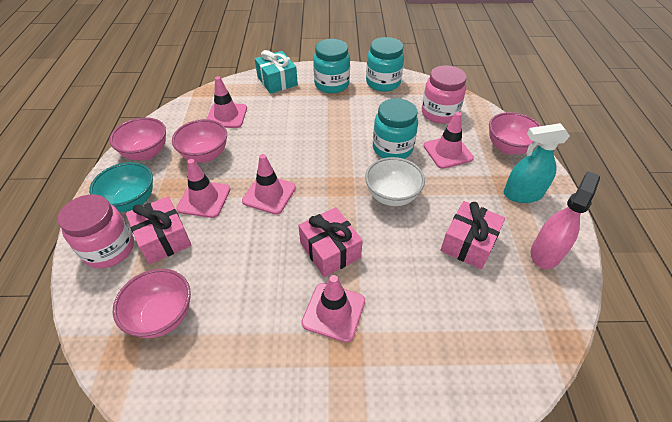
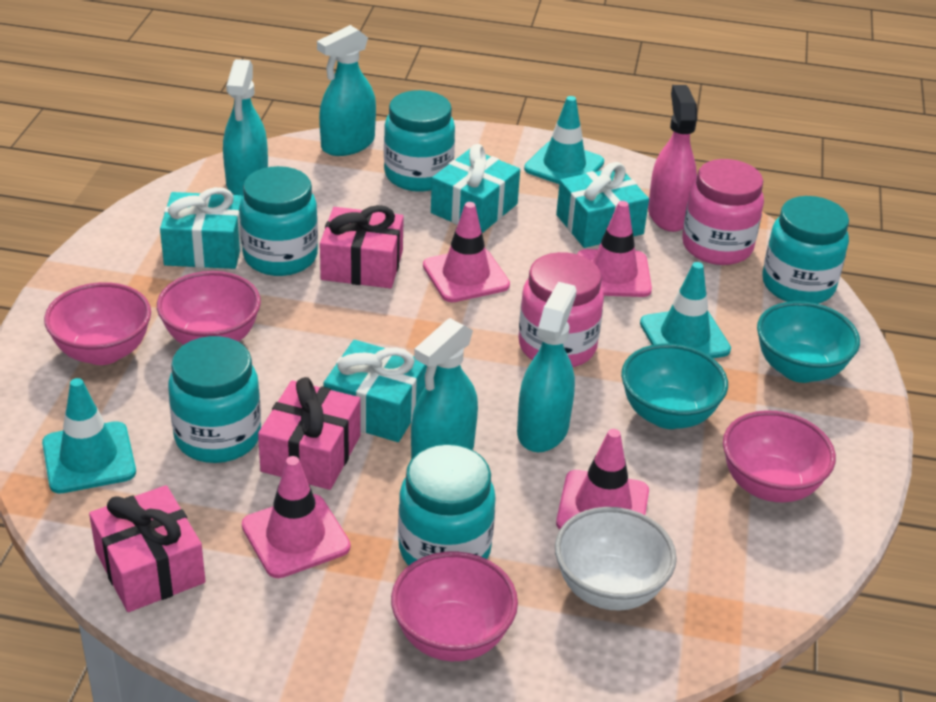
pink traffic cone: [176,159,230,218] [207,76,247,128] [242,154,296,215] [302,275,365,343] [424,112,474,169] = 5 -> [242,456,350,578] [423,202,510,302] [556,429,649,530] [577,201,652,297] = 4
turquoise bowl: [89,162,153,212] = 1 -> [621,344,728,429] [757,301,860,383] = 2
turquoise gift: [255,50,298,94] = 1 -> [160,187,242,269] [324,340,427,442] [431,144,520,233] [556,162,649,248] = 4
turquoise jar: [313,39,350,94] [366,37,404,92] [373,98,418,159] = 3 -> [168,336,261,463] [240,166,318,276] [384,90,455,192] [398,444,496,566] [762,196,849,304] = 5
turquoise spray bottle: [504,123,570,203] = 1 -> [223,59,268,196] [317,25,376,156] [411,318,478,459] [517,282,577,452] = 4
turquoise traffic cone: none = 0 -> [42,378,136,494] [524,96,604,184] [640,262,731,358] = 3

